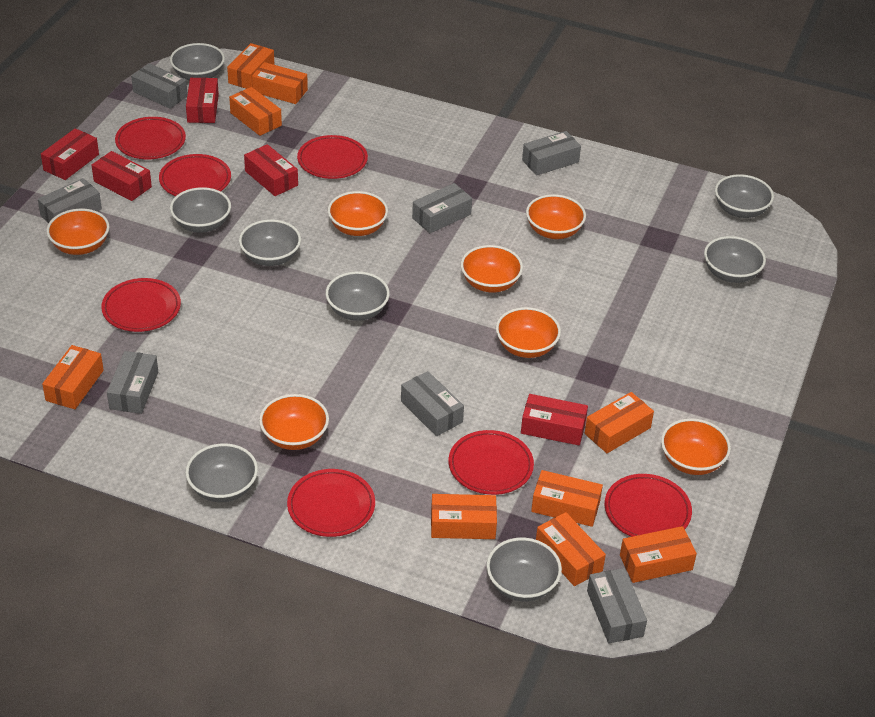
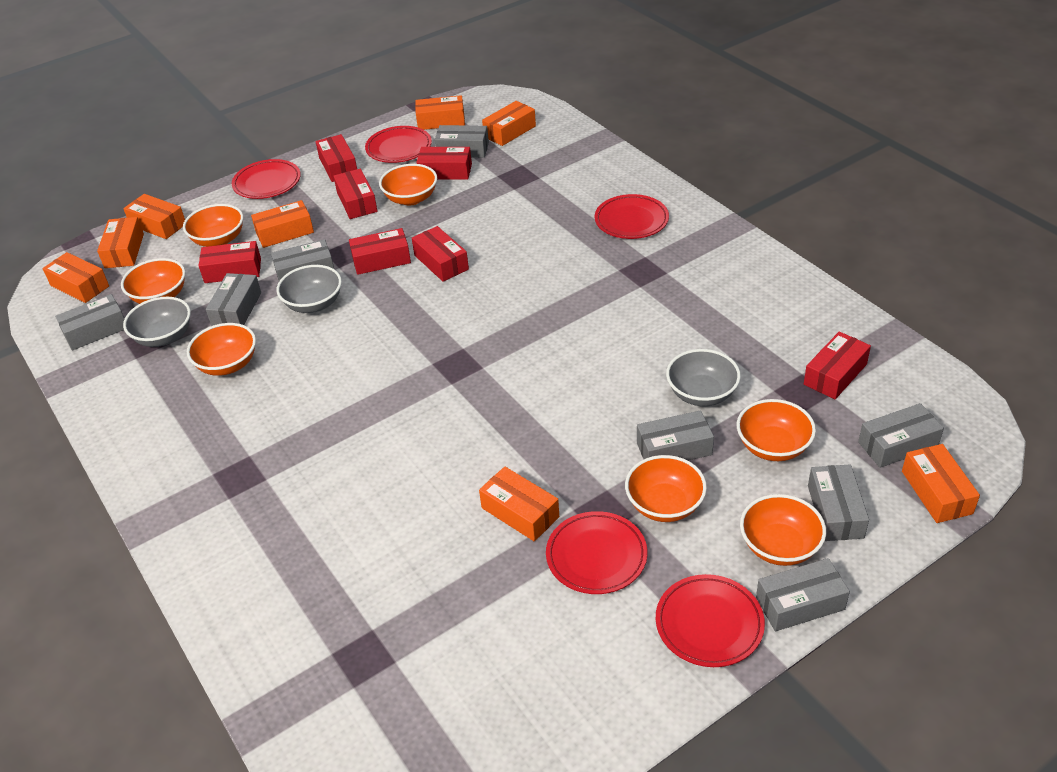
grey bowl: [170,43,225,80] [170,187,231,233] [185,443,258,502] [239,219,301,266] [325,271,390,321] [486,537,562,601] [704,236,766,283] [715,174,774,218] = 8 -> [123,297,191,347] [277,265,342,313] [666,349,741,406] = 3
grey box: [38,178,102,223] [107,351,158,414] [131,63,188,109] [401,371,464,436] [412,183,472,233] [522,131,581,176] [587,568,647,643] = 7 -> [55,294,125,351] [206,273,261,326] [271,239,334,281] [435,125,489,158] [637,410,714,461] [756,558,850,631] [808,464,869,541] [858,403,944,468] = 8
orange box: [42,345,104,409] [227,43,274,89] [229,87,282,136] [252,62,308,104] [431,494,497,539] [531,470,603,527] [536,512,606,586] [585,392,654,453] [620,526,697,583] = 9 -> [43,252,109,303] [97,217,144,268] [123,194,185,239] [251,200,314,248] [415,95,465,130] [479,466,559,541] [482,101,536,146] [902,444,980,523] = 8
red box: [41,128,99,180] [91,151,152,201] [186,78,219,123] [244,144,298,196] [521,394,588,445] = 5 -> [199,241,261,283] [316,134,357,182] [333,169,378,219] [349,228,411,275] [412,226,469,282] [416,147,472,180] [804,332,871,399] = 7
red plate: [101,278,181,332] [115,117,186,159] [159,154,231,196] [287,469,375,537] [297,135,368,179] [448,430,534,495] [605,474,692,537] = 7 -> [232,159,301,199] [365,126,432,163] [546,511,648,594] [595,194,669,239] [656,574,765,667] = 5

